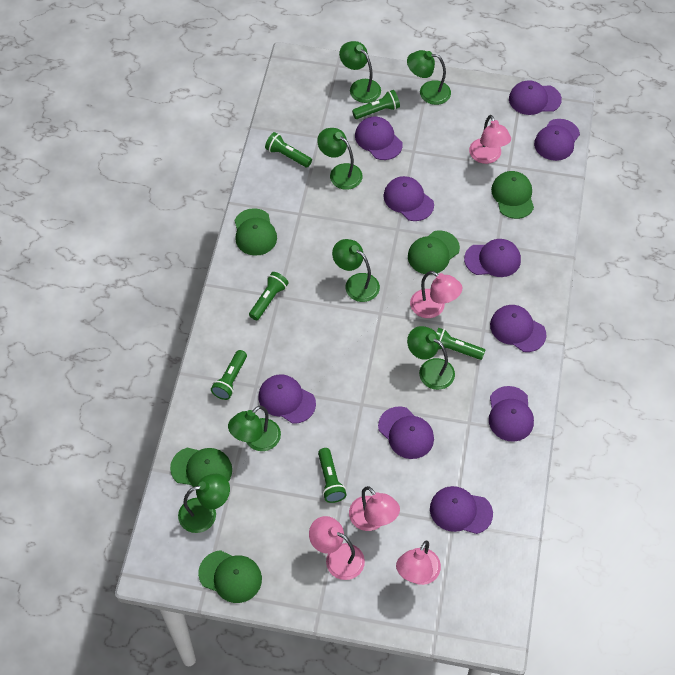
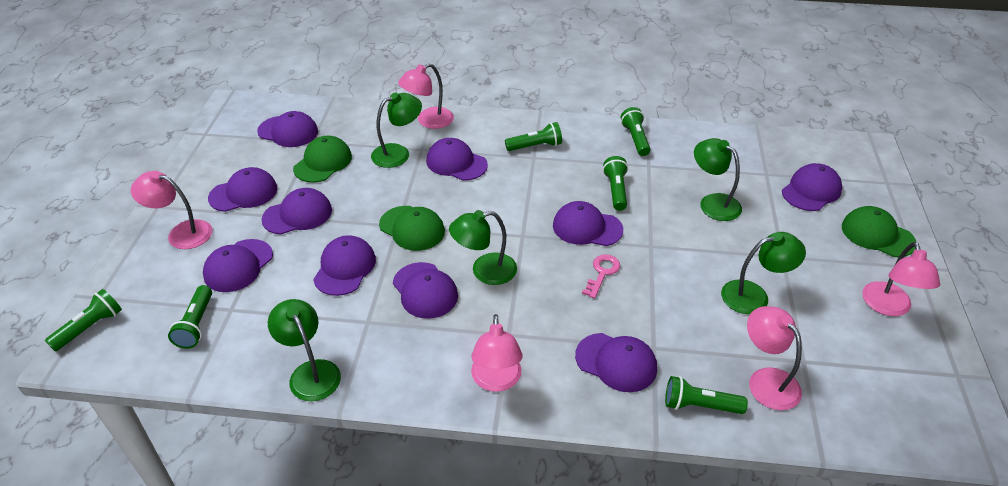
green cap: [170,448,232,487] [198,550,262,603] [234,208,277,256] [408,230,460,275] [491,171,534,219] = 5 -> [293,136,352,183] [379,206,445,251] [842,206,916,257] = 3
green lamp: [178,474,230,533] [228,406,281,451] [317,128,363,190] [332,239,380,302] [339,41,381,103] [407,50,451,105] [407,326,455,390] = 7 -> [268,299,341,401] [371,92,422,168] [449,210,517,285] [694,138,742,221] [721,232,806,314] = 5
pink key: none = 0 -> [582,254,620,298] = 1

